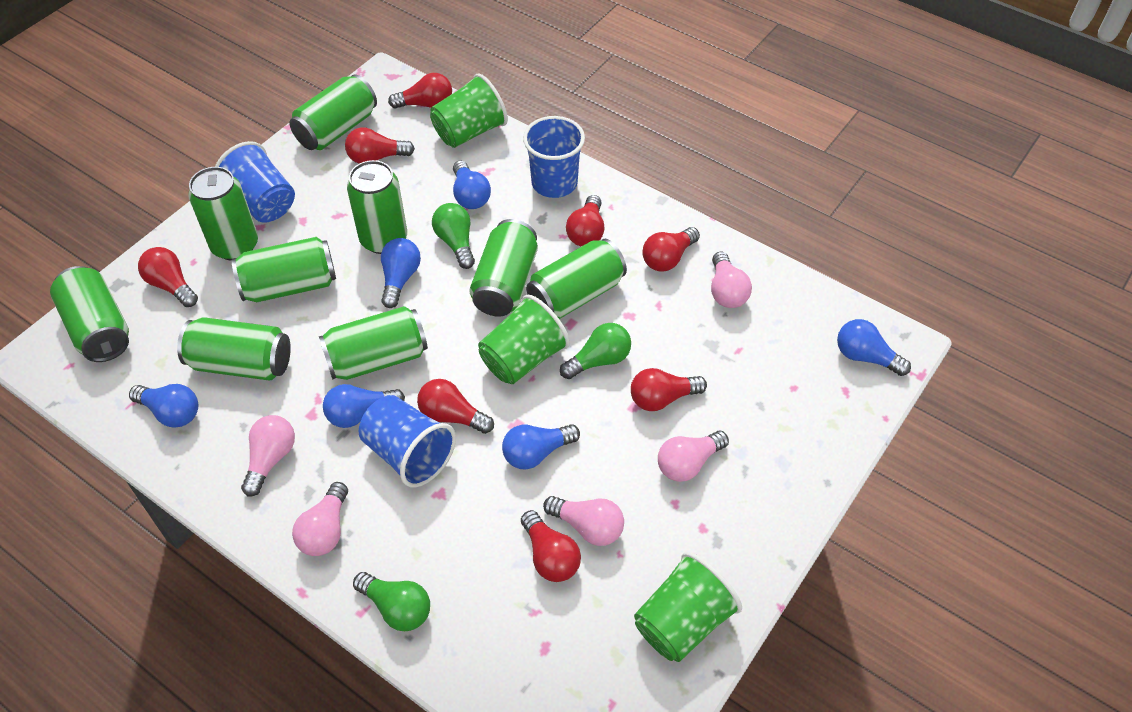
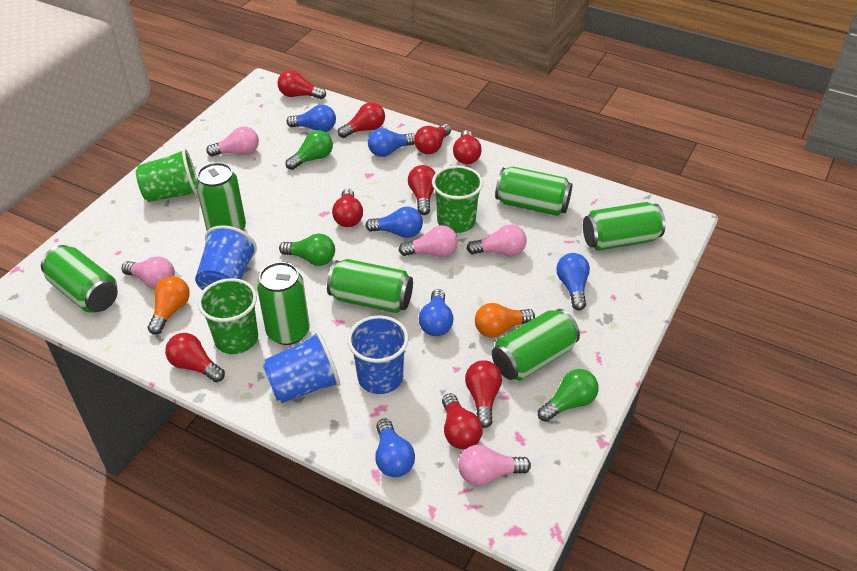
green can: [50,266,129,362] [177,317,291,381] [188,167,258,260] [232,237,336,302] [289,74,377,150] [319,306,428,380] [347,160,407,254] [469,219,538,317] [526,239,627,319] = 9 -> [41,245,118,313] [196,162,246,231] [257,262,310,345] [327,259,413,313] [492,309,580,381] [495,167,572,216] [583,202,666,251] = 7
orange light bulb: none = 0 -> [148,276,190,335] [475,303,535,338] = 2
red light bulb: [138,247,198,307] [345,127,415,163] [388,73,452,109] [417,379,494,434] [521,510,581,582] [566,195,604,246] [631,368,707,411] [642,227,700,272] = 8 -> [165,333,225,382] [277,70,326,99] [332,189,363,227] [338,102,385,138] [408,165,436,215] [414,124,451,154] [442,393,483,450] [453,130,482,164] [465,360,502,428] = 9

